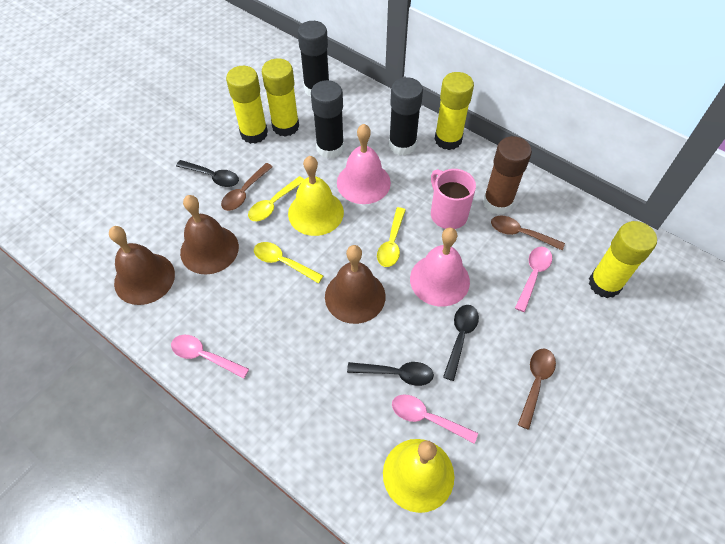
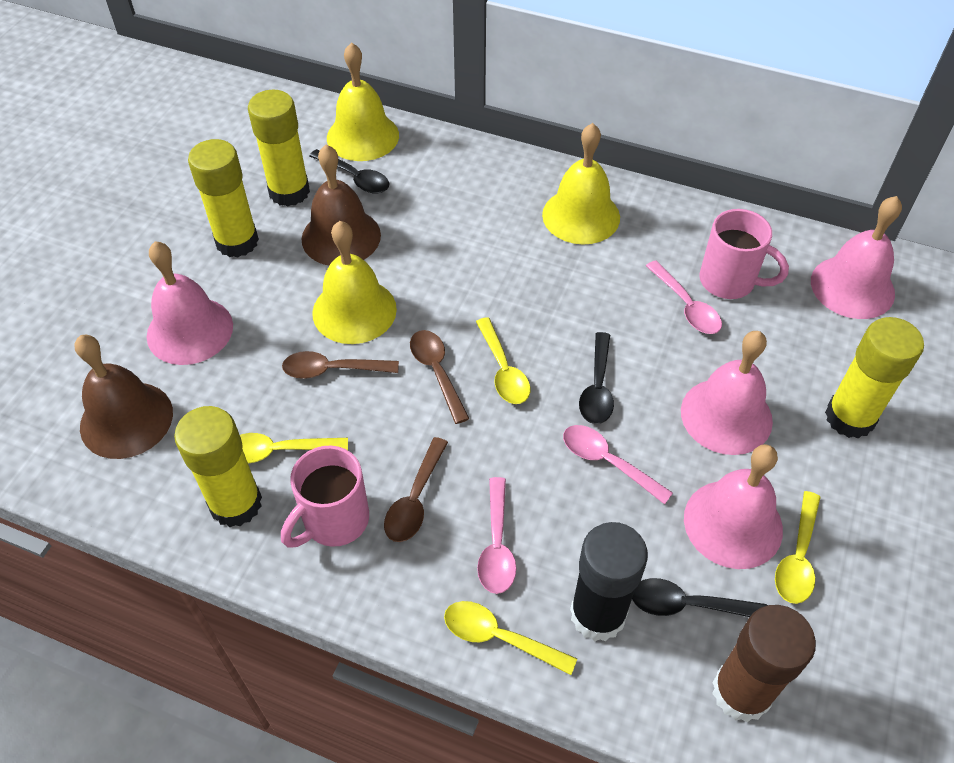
black glue stick: [298,21,329,96] [311,80,344,158] [389,77,423,156] = 3 -> [570,522,648,641] = 1
brown bell: [109,226,175,305] [180,195,239,275] [325,245,386,324] = 3 -> [75,335,173,459] [301,145,381,266] = 2
pink bell: [337,124,391,204] [410,228,470,307] = 2 -> [147,241,233,365] [681,331,773,455] [684,444,783,569] [811,196,902,319] = 4
pink mug: [431,169,476,229] = 1 -> [281,445,369,548] [699,209,789,299] = 2
yellow bell: [288,156,344,236] [383,439,455,513] = 2 -> [312,221,397,344] [327,42,399,161] [542,123,620,244] = 3
yellow spoon: [248,176,304,221] [254,242,323,284] [377,207,406,267] = 3 -> [240,433,348,464] [444,601,577,675] [476,317,530,404] [775,491,821,604] = 4

